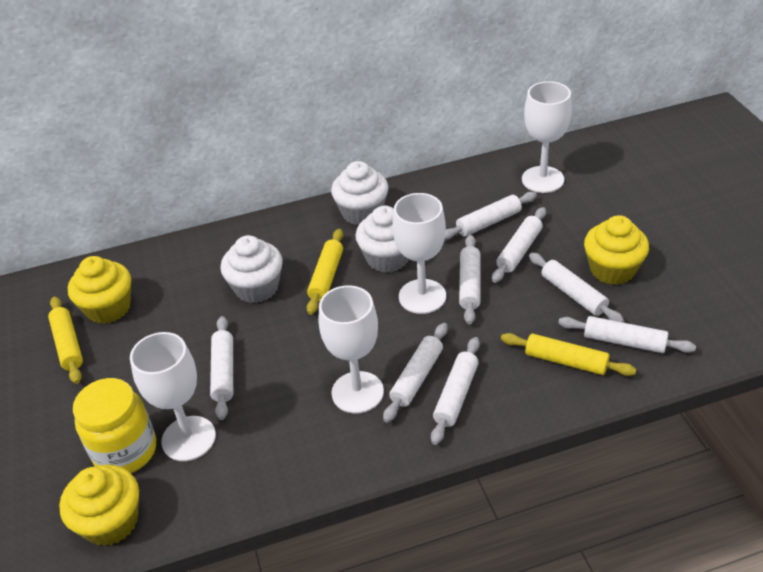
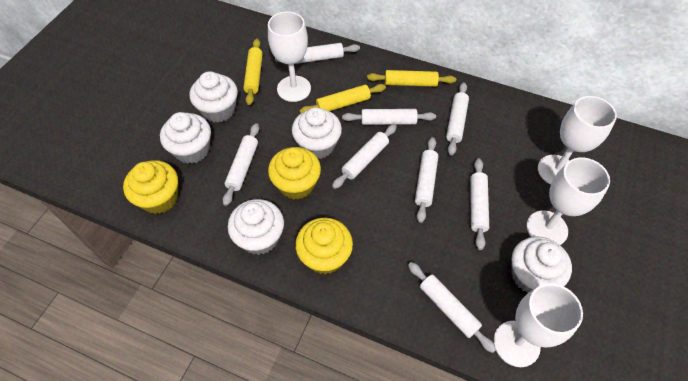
white cupcake: [220,235,283,303] [331,161,388,225] [355,206,409,273] = 3 -> [160,112,211,164] [189,71,238,123] [228,199,284,255] [292,107,342,159] [511,237,572,293] = 5
yellow jar: [73,378,156,473] = 1 -> none = 0

